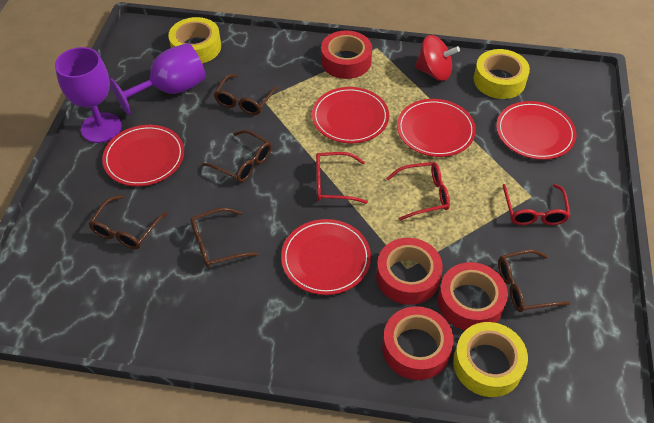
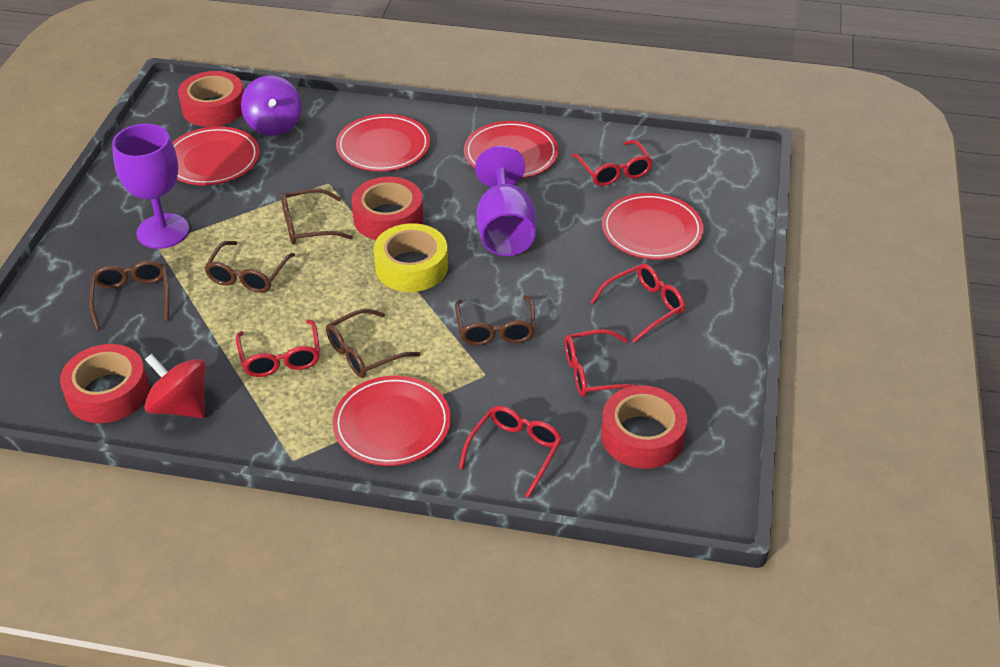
purple spinning top: none = 0 -> [241,75,302,136] = 1
red glasses: [316,152,368,204] [386,162,450,221] [503,184,570,225] = 3 -> [236,320,320,377] [459,406,562,498] [564,329,639,397] [571,140,653,186] [591,263,685,343] = 5
yellow tape: [168,17,221,63] [453,322,528,397] [474,49,530,99] = 3 -> [373,223,448,292] = 1

